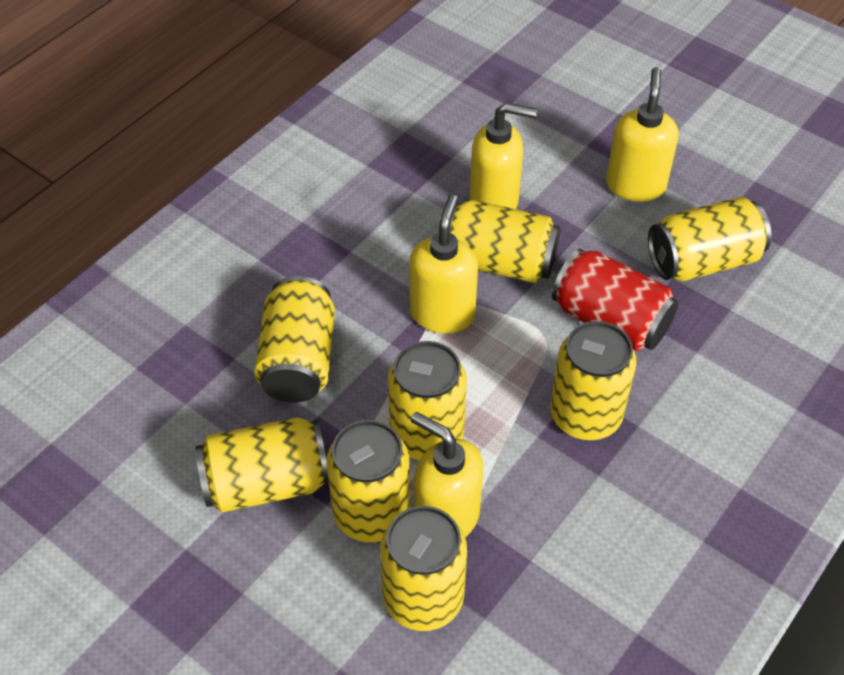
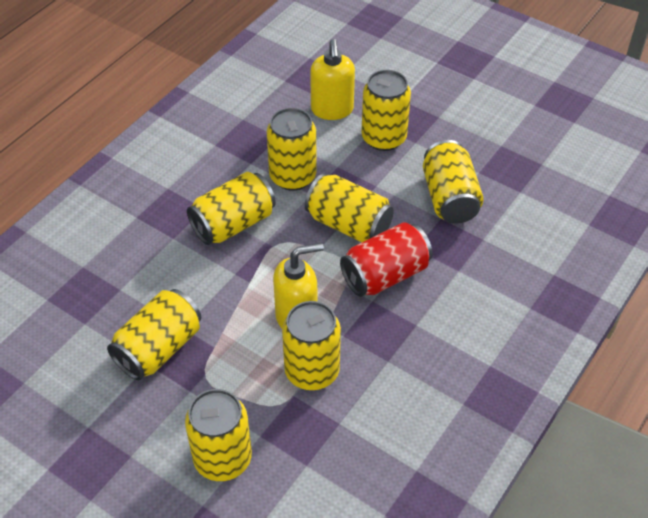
yellow soap dispenser: [409,194,478,333] [411,412,483,537] [470,103,537,209] [606,67,679,202] = 4 -> [273,243,324,328] [310,39,355,120] = 2

